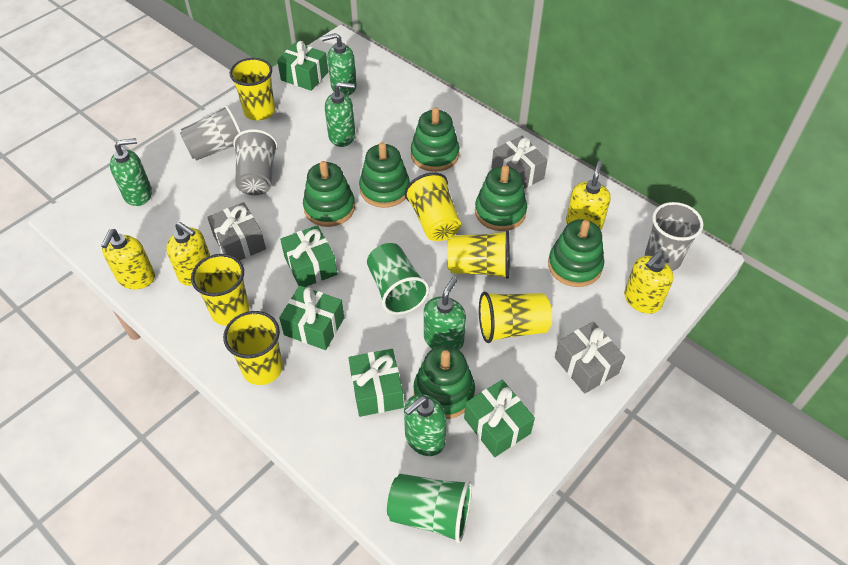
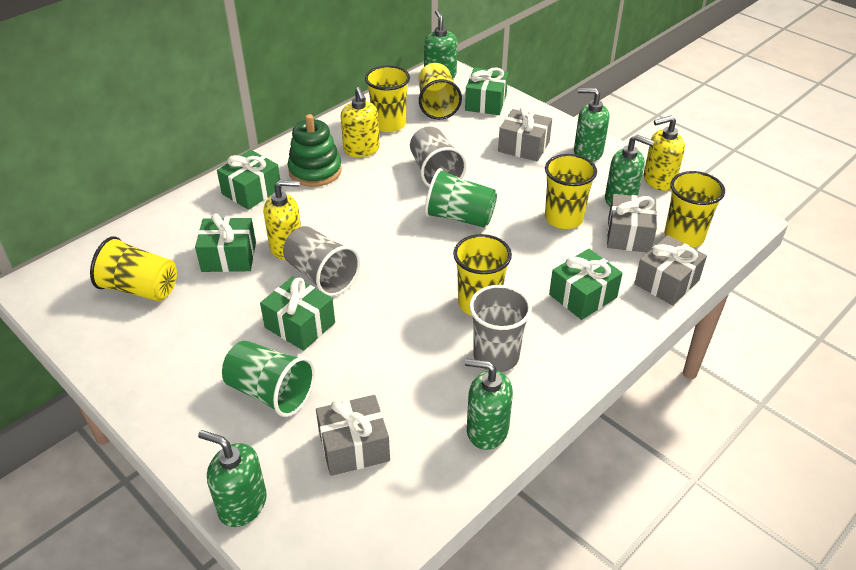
green stacking toy: [303,161,355,227] [359,142,410,208] [411,107,459,172] [414,345,475,419] [475,165,527,231] [548,219,604,287] = 6 -> [288,114,342,187] = 1
grey gift: [207,202,266,260] [491,136,548,189] [555,321,625,394] = 3 -> [316,395,390,476] [498,106,552,161] [607,194,657,253] [634,235,707,306] = 4
yellow soap dispenser: [101,229,155,289] [166,222,210,286] [566,161,611,230] [624,251,673,314] = 4 -> [264,180,301,260] [341,87,380,157] [644,116,685,191] = 3

